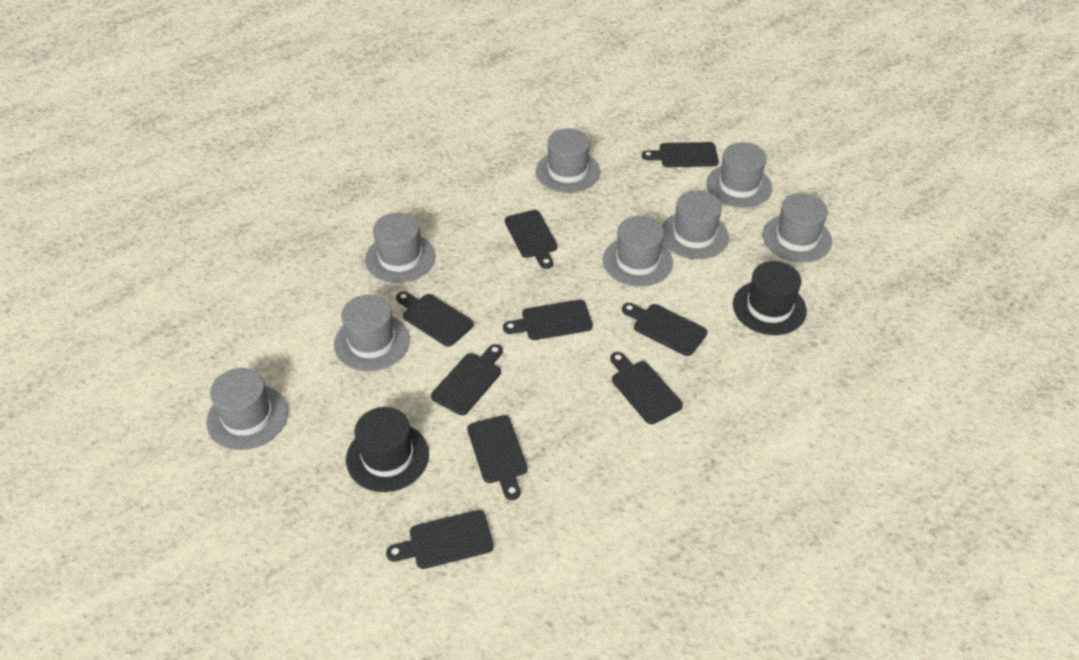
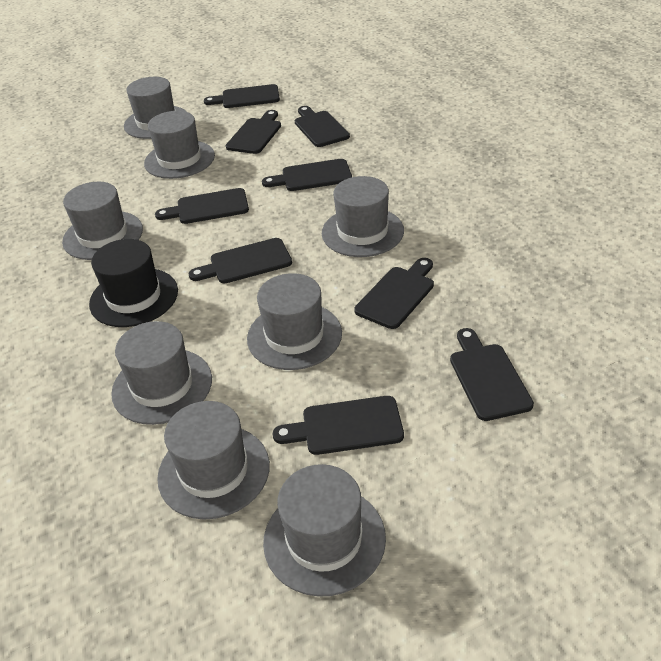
black hat: [346,407,429,492] [733,261,807,335] = 2 -> [89,239,178,327] = 1

